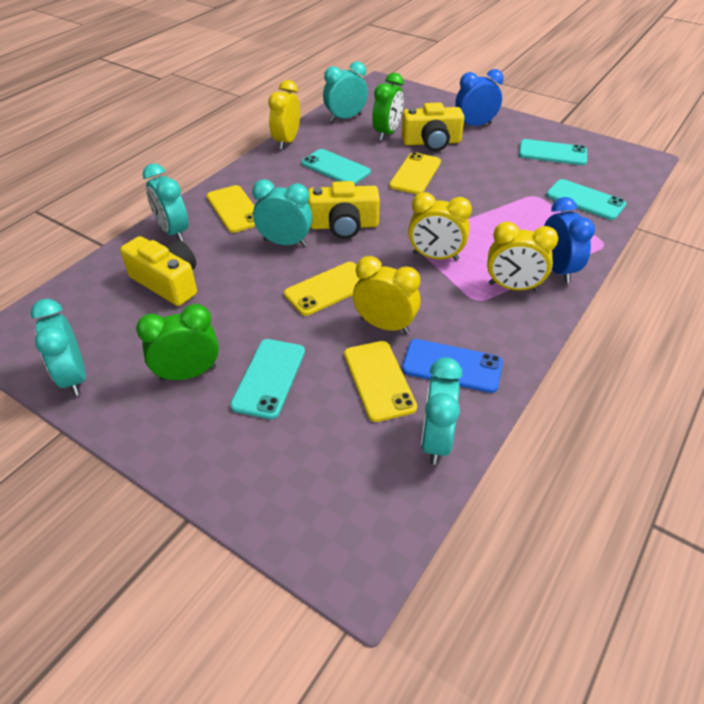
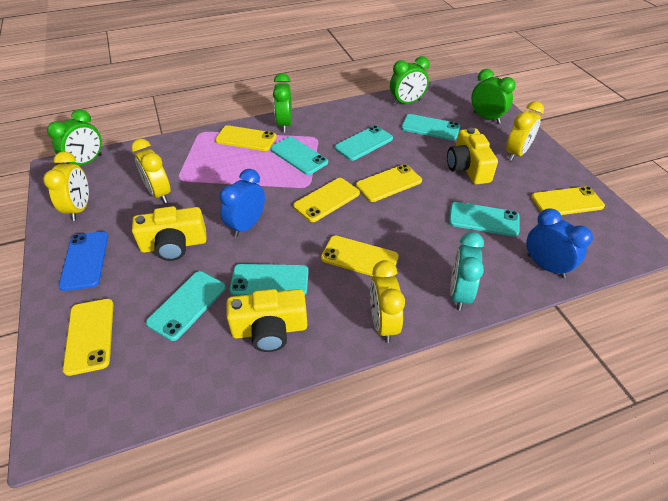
green clock: [136,304,219,382] [372,73,404,141] = 2 -> [47,109,102,165] [273,73,292,132] [390,56,429,106] [471,69,516,124] = 4
turquoise clock: [31,299,86,396] [143,163,189,241] [252,179,313,247] [323,61,368,122] [421,357,462,465] = 5 -> [450,232,484,311] = 1
turquoise phone: [230,339,305,419] [301,149,371,184] [519,139,587,165] [546,179,626,220] = 4 -> [146,271,226,341] [230,264,309,296] [270,137,328,175] [335,125,393,161] [401,114,461,141] [449,202,519,237] = 6
yellow phone: [207,185,256,233] [284,262,360,316] [344,341,417,422] [389,152,441,194] = 4 -> [63,299,114,376] [215,125,277,151] [293,178,360,222] [321,236,399,276] [356,164,422,202] [531,186,605,215] = 6

